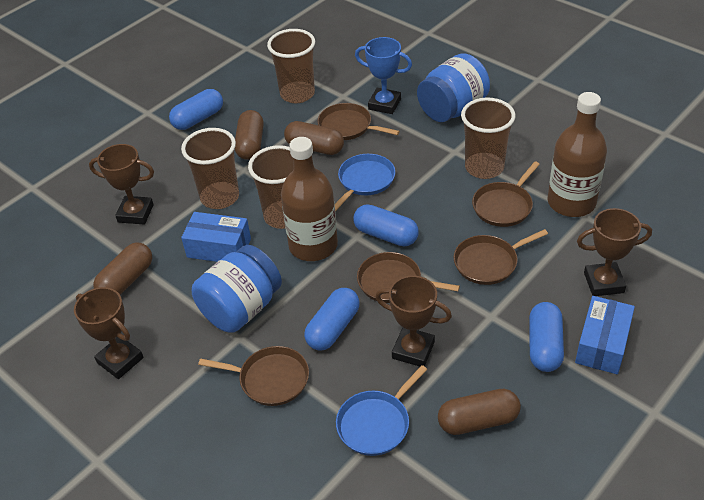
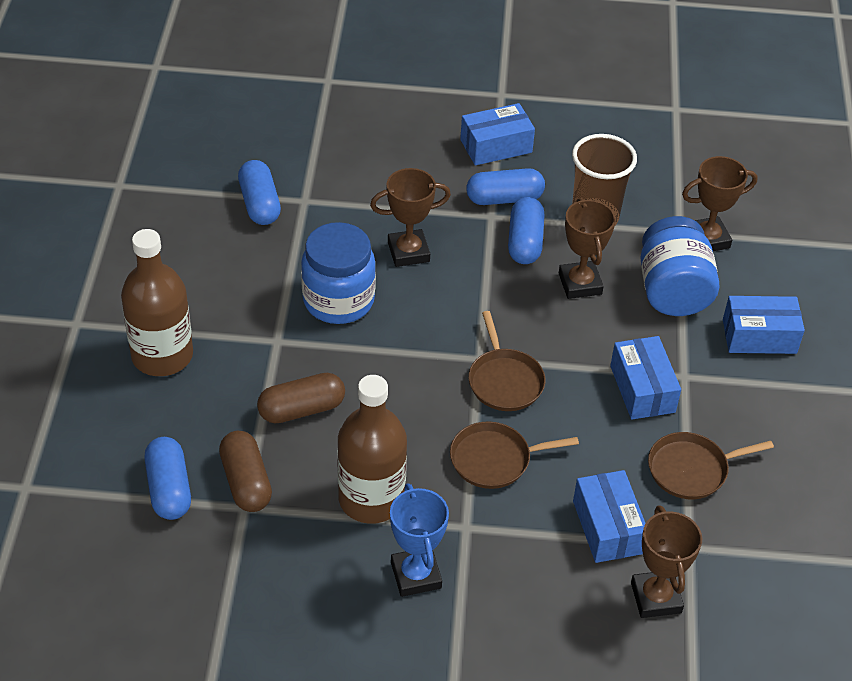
blue box: [181,212,251,262] [575,296,635,374] = 2 -> [460,103,535,165] [573,470,645,563] [610,336,681,419] [723,296,805,354] = 4
blue pan: [335,154,395,212] [336,365,427,456] = 2 -> none = 0
brown capsule: [93,242,152,295] [235,110,264,160] [284,121,344,155] [438,389,521,435] = 4 -> [219,431,272,512] [257,373,345,424] = 2
brown cup: [181,128,239,209] [248,145,294,229] [267,29,315,103] [461,98,515,179] = 4 -> [572,134,637,225] = 1
brown pan: [198,346,309,406] [317,103,400,140] [357,252,460,303] [454,229,548,285] [472,162,540,227] = 5 -> [450,422,579,489] [468,311,546,411] [648,432,774,499] = 3

